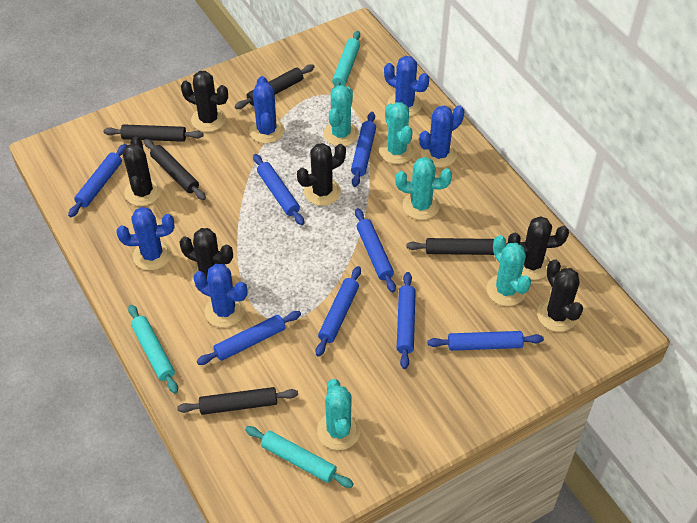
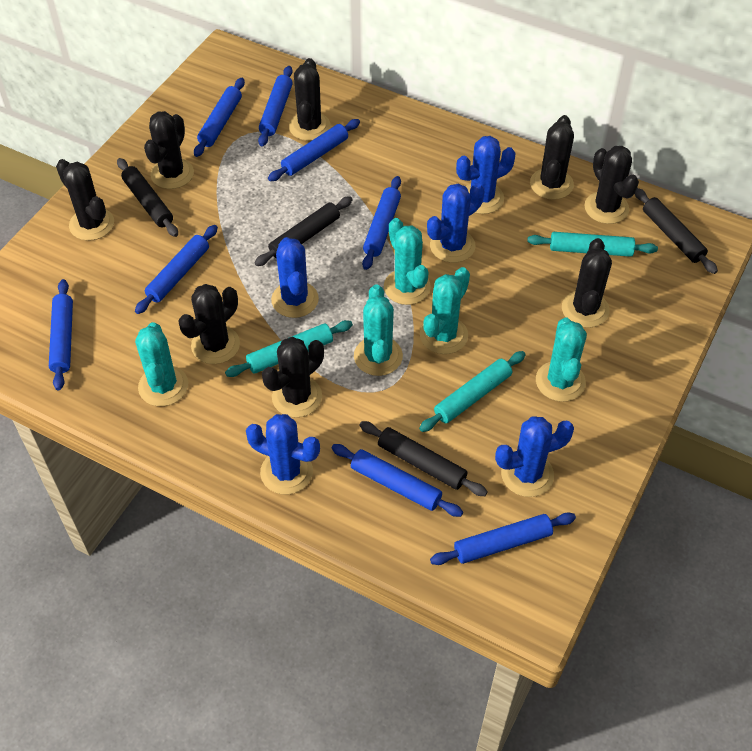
black cactus: [123,136,162,206] [180,228,233,285] [181,71,228,132] [297,143,346,206] [508,216,569,280] [537,259,583,332] = 6 -> [56,159,114,241] [144,111,194,189] [178,284,240,364] [262,337,324,418] [289,58,331,141] [530,115,574,200] [562,238,612,328] [584,146,639,224] = 8
black rolling pin: [104,124,203,142] [144,139,206,200] [177,387,298,415] [235,64,315,109] [406,238,508,255] = 5 -> [117,158,178,237] [254,196,353,266] [359,421,487,496] [635,188,718,274] = 4

